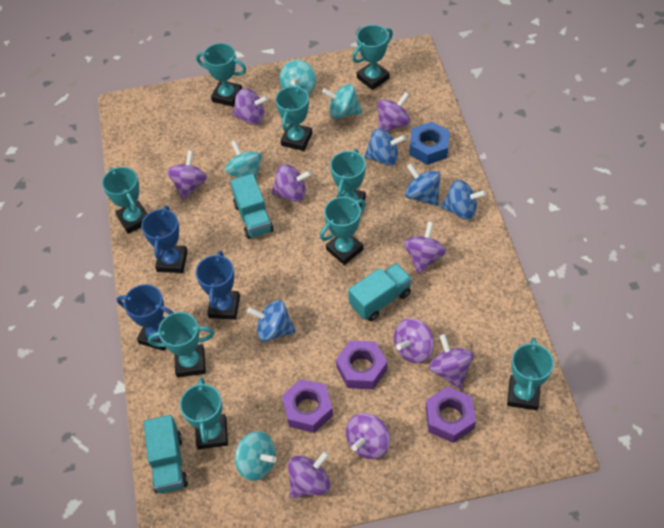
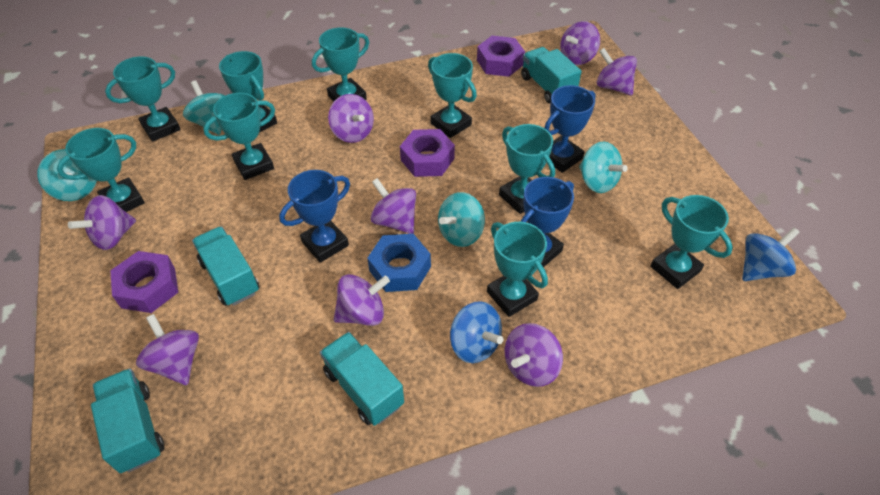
blue spinning top: [247,300,296,342] [364,129,406,166] [405,163,440,206] [441,180,486,220] = 4 -> [450,301,503,363] [742,227,800,281] = 2
purple spinning top: [167,150,207,200] [232,88,268,125] [271,164,311,202] [288,451,330,498] [346,413,390,459] [377,92,410,131] [394,318,434,364] [404,222,446,274] [429,334,473,389] = 9 -> [68,195,136,250] [136,314,199,385] [328,94,374,143] [334,274,390,326] [371,178,416,234] [505,323,563,387] [560,21,600,65] [597,48,637,96] = 8
turquoise truck: [144,415,188,493] [230,174,274,239] [348,263,412,321] = 3 -> [91,369,164,473] [192,226,260,306] [320,332,404,426] [521,47,582,104] = 4

